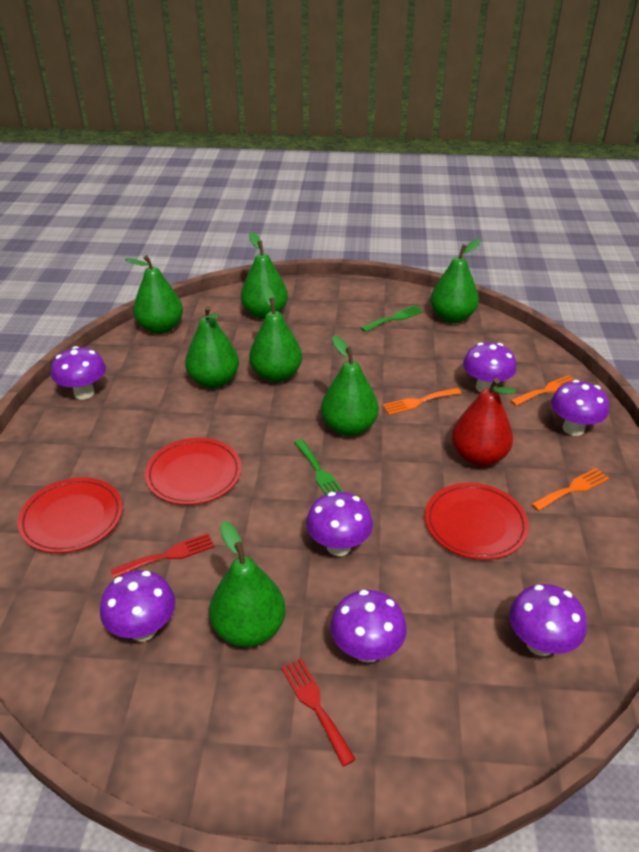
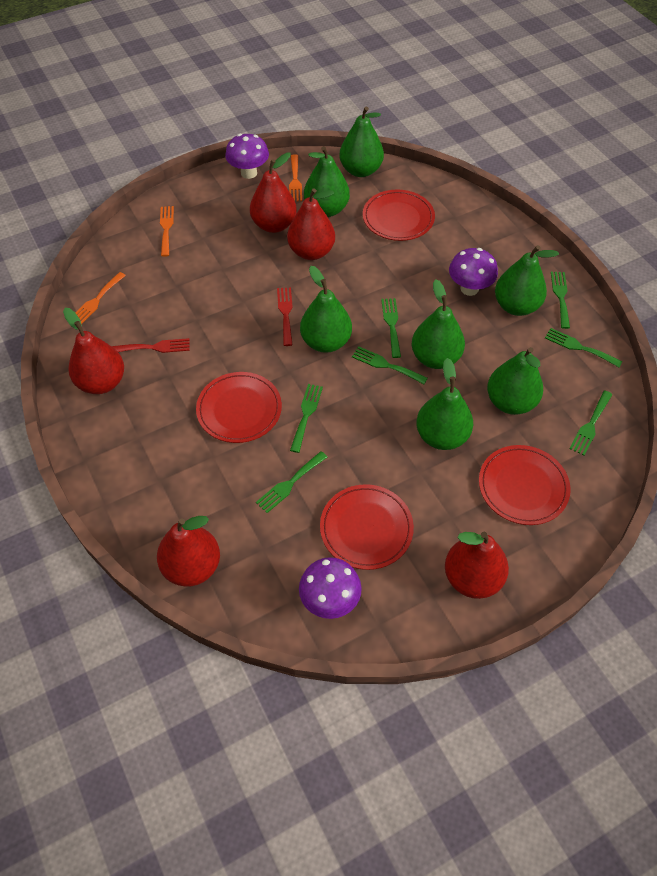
green fork: [294,439,344,495] [361,305,423,332] = 2 -> [256,451,327,513] [290,384,323,453] [352,346,428,384] [381,298,401,358] [545,328,623,367] [551,272,570,329] [569,390,612,456] = 7
purple mushroom: [51,346,106,399] [100,570,176,641] [306,492,373,556] [330,590,407,663] [463,342,517,393] [509,584,587,656] [551,380,609,436] = 7 -> [225,134,269,179] [299,557,362,619] [449,248,498,296] = 3
red pear: [452,378,516,466] = 1 -> [63,308,124,394] [157,516,220,587] [250,152,297,233] [287,188,335,260] [445,532,509,599] = 5
red plate: [18,477,123,553] [145,438,242,505] [425,483,529,560] = 3 -> [196,372,282,443] [320,484,414,570] [363,189,435,241] [479,445,571,525] = 4

